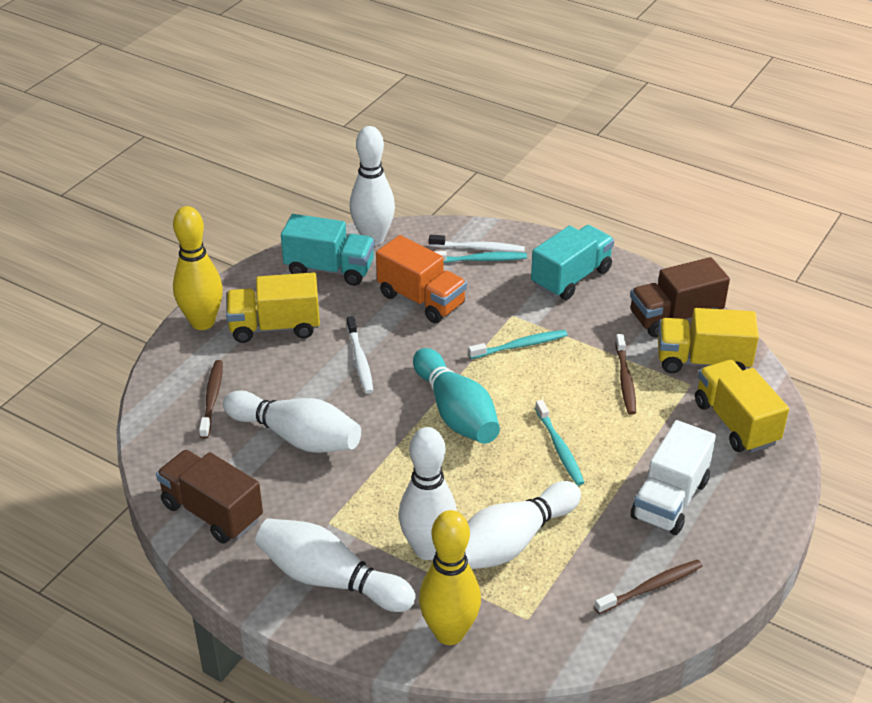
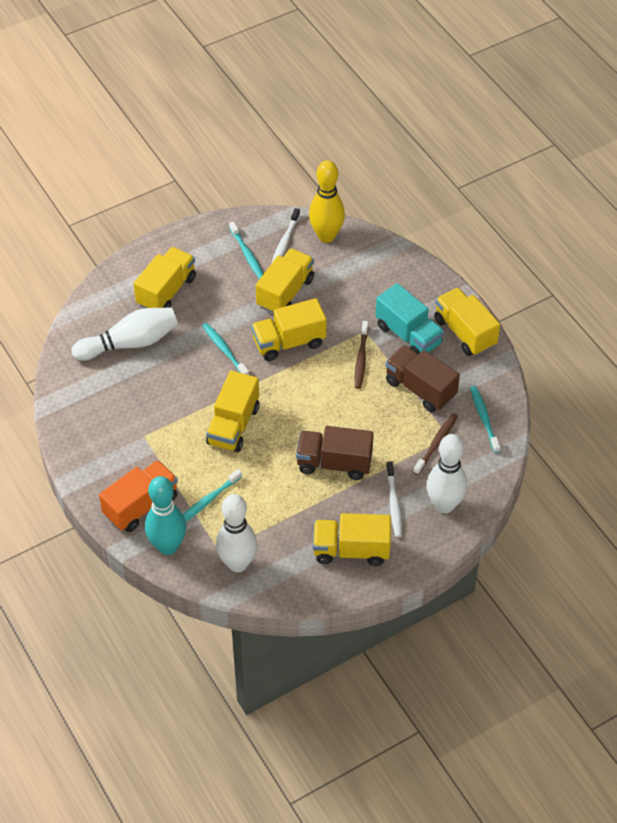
brown toothbrush: [199,360,223,439] [595,560,703,614] [615,334,636,415] = 3 -> [355,321,368,389] [413,413,458,475] = 2
turquoise toothbrush: [433,251,527,263] [468,330,567,359] [535,400,585,486] = 3 -> [183,469,242,522] [202,323,249,375] [229,221,263,279] [470,386,501,453] = 4
turquoise truck: [281,214,375,286] [531,225,614,300] = 2 -> [376,283,444,354] = 1
white bowling pin: [223,391,361,453] [255,518,416,612] [350,126,395,245] [399,427,457,560] [465,481,581,569] = 5 -> [72,307,178,361] [216,494,257,572] [427,434,467,513] = 3
white truck: [631,420,716,535] = 1 -> none = 0
yellow bowling pin: [173,206,223,330] [419,510,481,645] = 2 -> [309,160,345,243] = 1
yellow truck: [226,272,320,343] [658,308,759,373] [695,360,789,453] = 3 -> [133,247,196,308] [206,371,259,452] [251,298,327,361] [256,248,314,314] [313,513,391,566] [434,288,500,356] = 6

